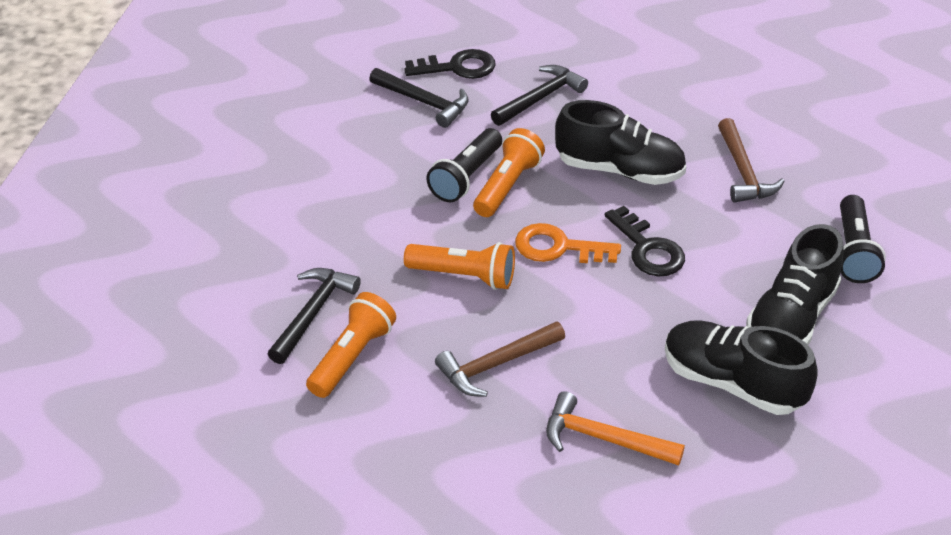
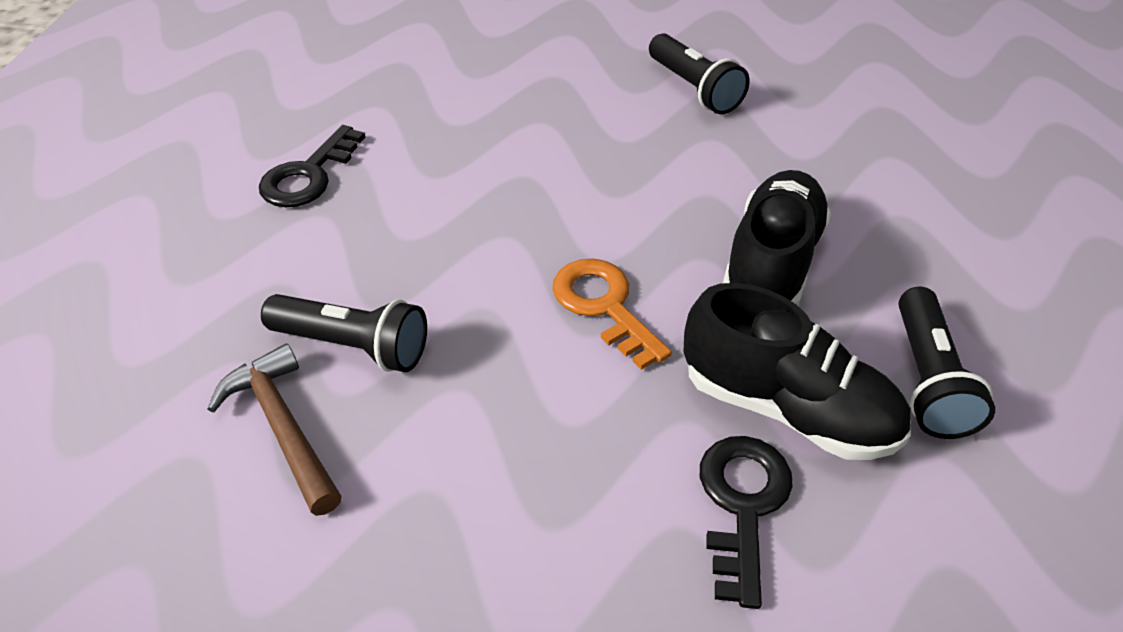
black flashlight: [426,128,502,202] [840,195,886,283] = 2 -> [261,294,427,372] [649,33,750,114] [898,287,995,439] = 3
black hammer: [268,268,361,364] [369,68,469,128] [491,65,588,126] = 3 -> none = 0
black shoe: [555,100,686,185] [665,321,818,415] [746,224,844,345] = 3 -> [683,283,911,460] [723,170,831,306] = 2
brown hammer: [435,321,565,397] [718,118,784,203] = 2 -> [208,344,342,516] = 1
orange flashlight: [306,292,396,398] [404,242,515,290] [473,128,545,217] = 3 -> none = 0
orange hammer: [546,391,685,466] = 1 -> none = 0

